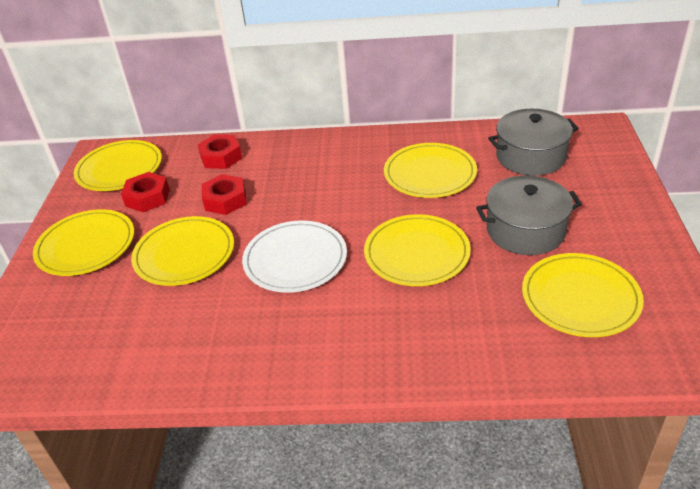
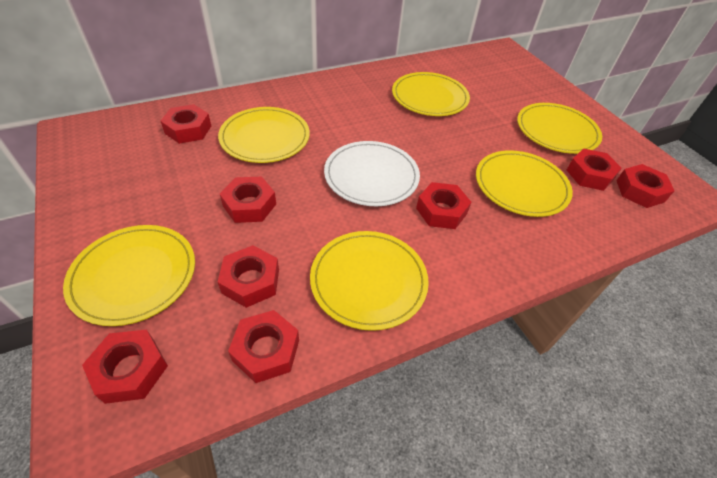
grey pot: [476,175,582,255] [488,109,579,176] = 2 -> none = 0
red nut: [121,172,170,212] [198,135,242,169] [202,174,247,215] = 3 -> [82,330,168,404] [161,104,211,144] [218,245,279,308] [220,177,276,223] [228,310,299,383] [416,182,471,229] [567,149,622,191] [616,164,674,208] = 8

